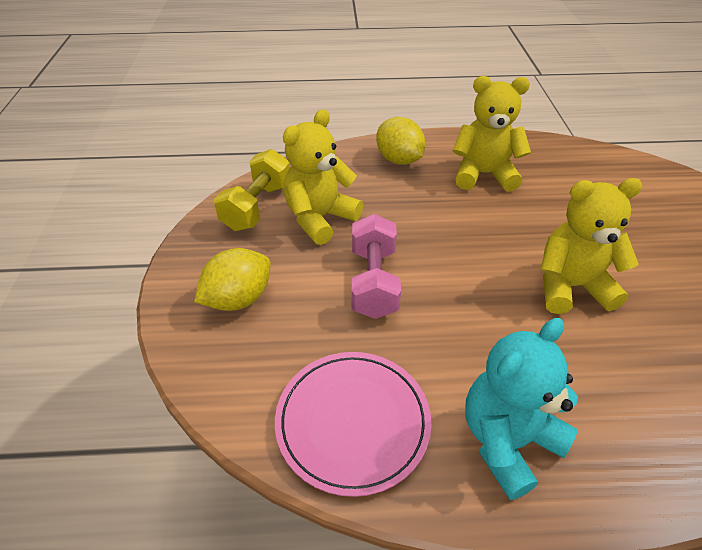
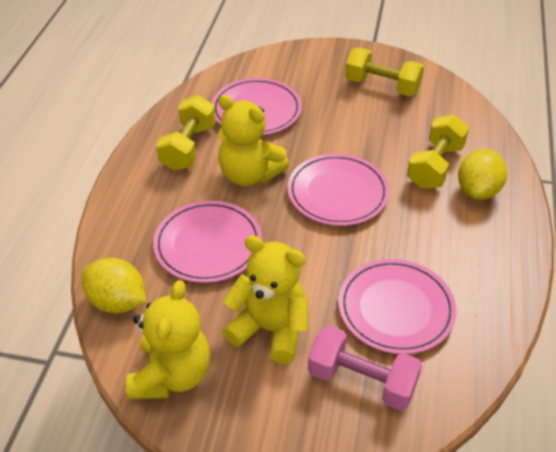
pink plate: [275,352,431,497] = 1 -> [153,201,262,283] [211,78,302,135] [288,154,390,226] [338,259,457,354] = 4
turquoise teddy bear: [465,318,578,500] = 1 -> none = 0
yellow dumbbell: [214,149,290,231] = 1 -> [156,95,216,171] [345,48,424,96] [407,115,469,189] = 3

